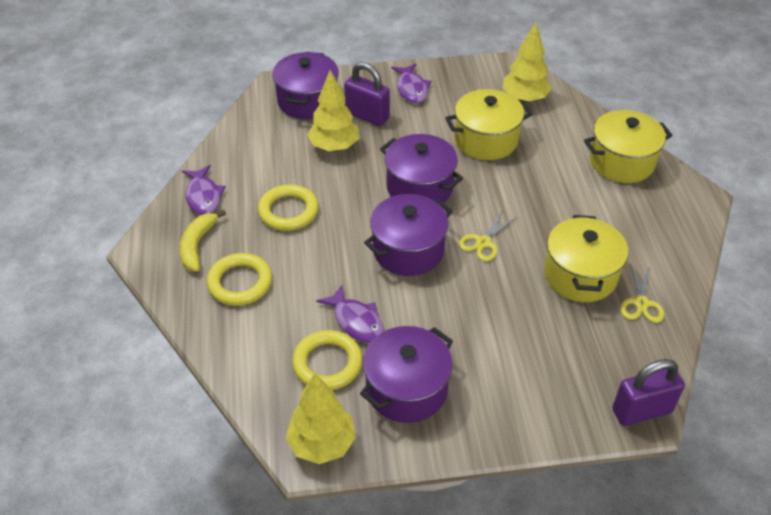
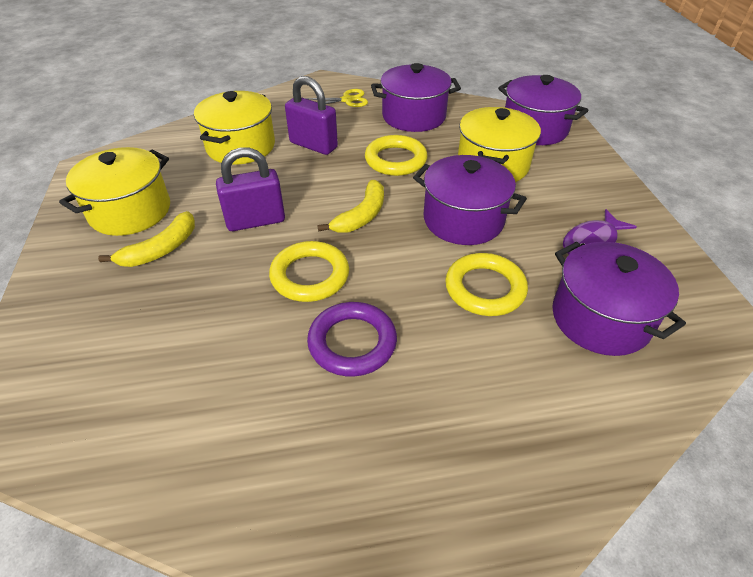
purple fish: [182,165,226,215] [316,285,384,343] [391,63,431,103] = 3 -> [563,209,637,255] = 1
purple ring: none = 0 -> [307,302,397,376] = 1
yellow banana: [179,210,226,272] = 1 -> [98,211,195,267] [317,180,384,233] = 2
yellow scissors: [458,211,517,261] [620,264,664,323] = 2 -> [305,89,368,107] = 1
yellow tree: [286,373,356,464] [307,70,359,151] [502,22,552,103] = 3 -> none = 0

